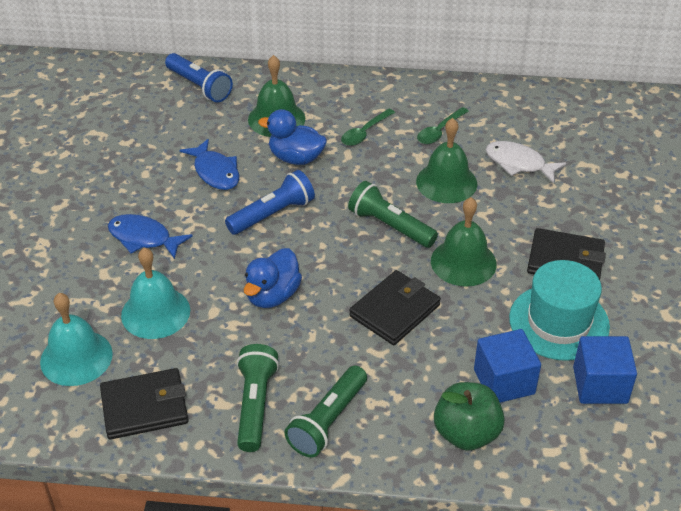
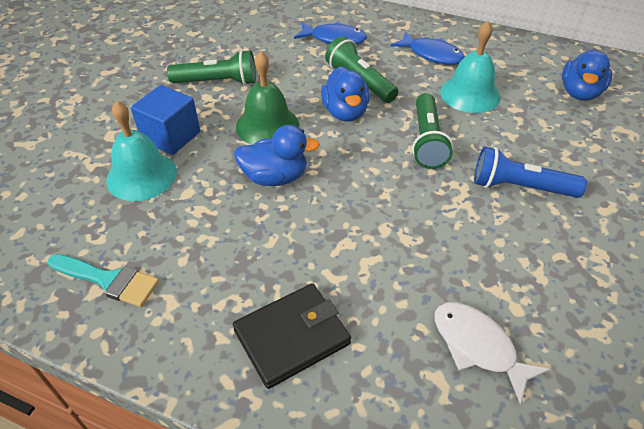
black wallet: [100,368,189,439] [349,270,441,345] [527,228,606,280] = 3 -> [233,283,351,389] = 1
blue cube: [474,329,541,403] [573,336,637,404] = 2 -> [131,85,200,155] = 1
blue duck: [244,248,302,308] [258,109,327,165] = 2 -> [234,125,320,186] [321,66,370,122] [562,49,612,101] = 3
blue flashlight: [165,53,233,102] [225,170,315,235] = 2 -> [474,147,587,198] = 1
green apple: [434,382,505,451] = 1 -> none = 0
green bell: [248,55,305,137] [416,118,477,203] [431,197,497,287] = 3 -> [236,51,299,145] = 1
green spoon: [341,109,395,146] [417,107,469,144] = 2 -> none = 0
turquoise brush: none = 0 -> [48,254,159,307] = 1
turquoise hat: [509,260,610,361] = 1 -> none = 0

